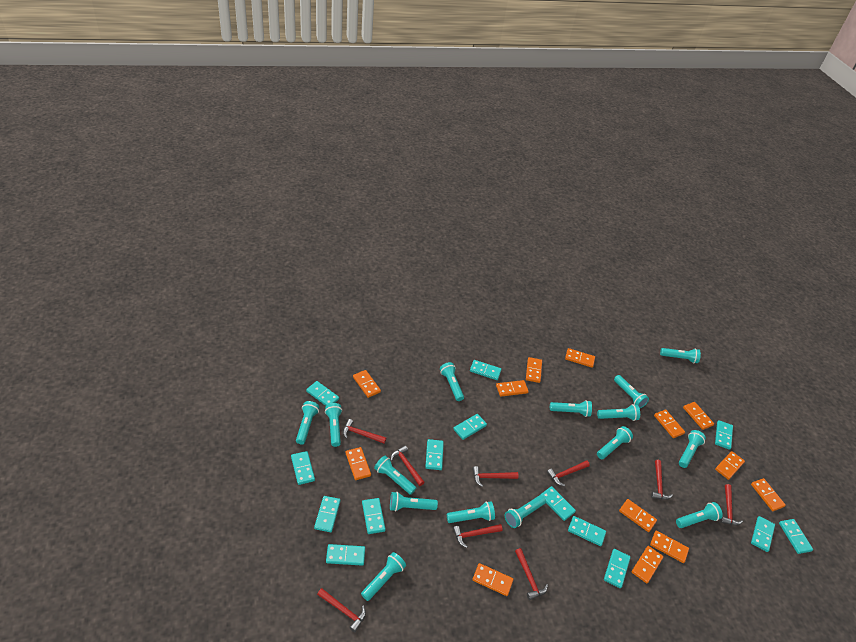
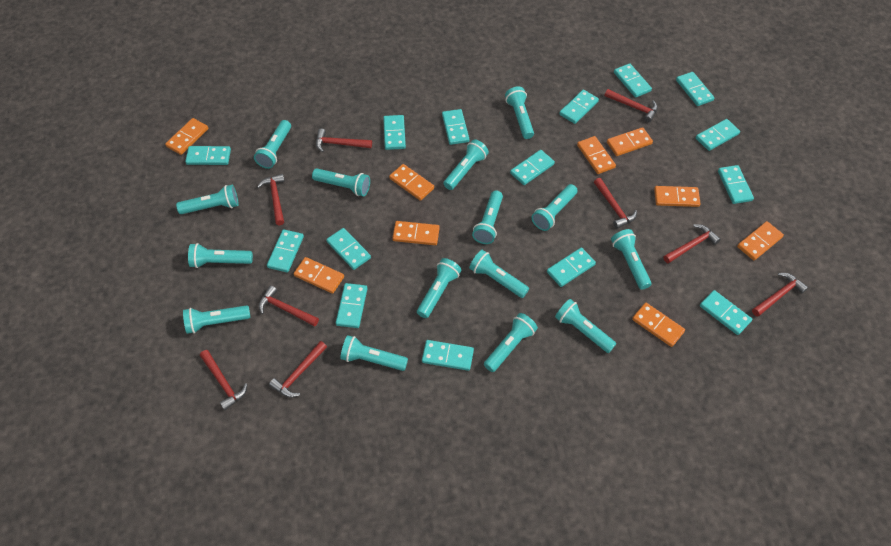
orange domino: [345,447,371,480] [353,370,381,398] [472,563,513,596] [496,380,529,396] [526,357,542,383] [565,348,595,368] [619,499,657,532] [632,546,663,583] [650,531,689,563] [654,409,685,438] [683,402,714,430] [715,451,745,480] [751,478,786,511] = 13 -> [165,118,208,155] [294,257,344,294] [389,164,434,201] [392,221,440,245] [577,136,616,174] [607,127,653,156] [632,303,685,347] [654,186,701,207] [737,221,784,260] = 9
turquoise domino: [291,451,315,485] [306,381,339,406] [314,496,341,532] [326,544,365,566] [362,498,386,534] [425,439,444,470] [453,414,487,440] [470,360,502,380] [541,486,576,521] [568,516,606,546] [604,549,631,588] [715,420,733,450] [751,516,775,552] [779,519,813,554] = 14 -> [185,146,231,165] [267,229,304,272] [326,228,371,270] [336,283,368,328] [383,115,406,150] [422,340,474,371] [442,109,469,145] [510,150,555,185] [547,248,596,287] [559,90,599,124] [614,63,652,98] [676,72,714,106] [696,119,740,151] [700,290,752,335] [718,165,754,204] = 15

